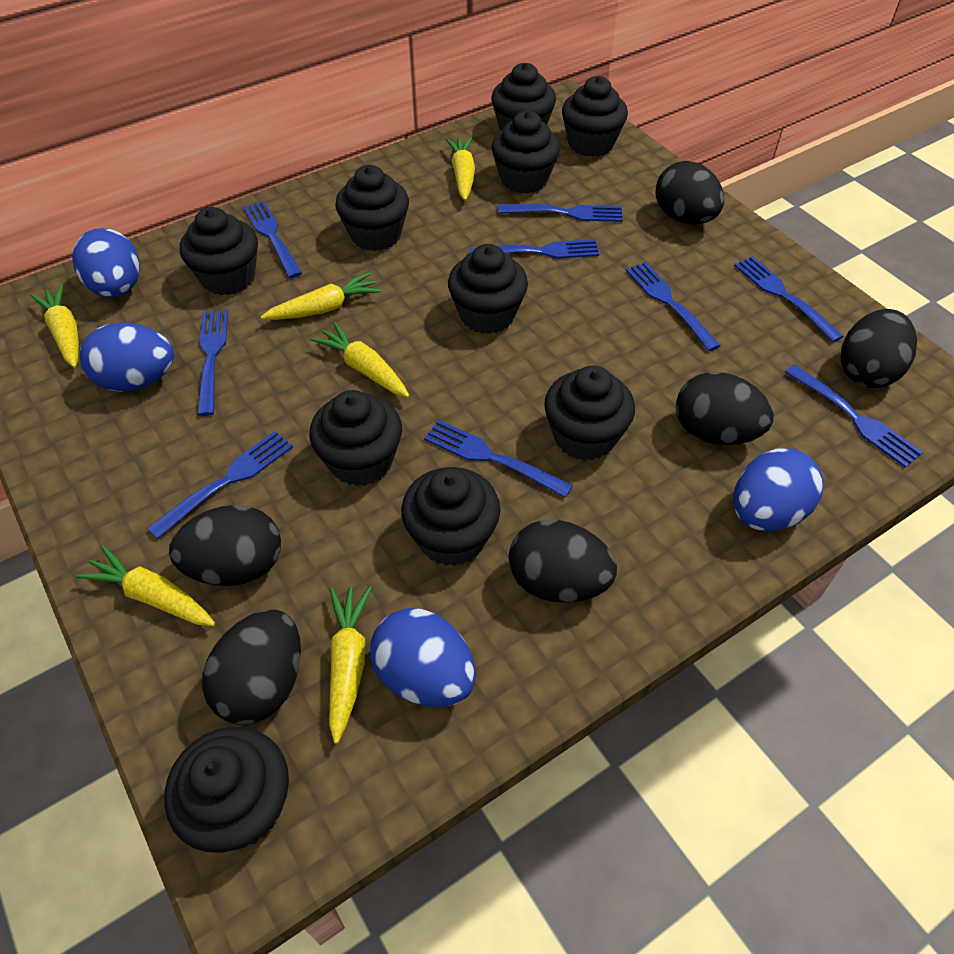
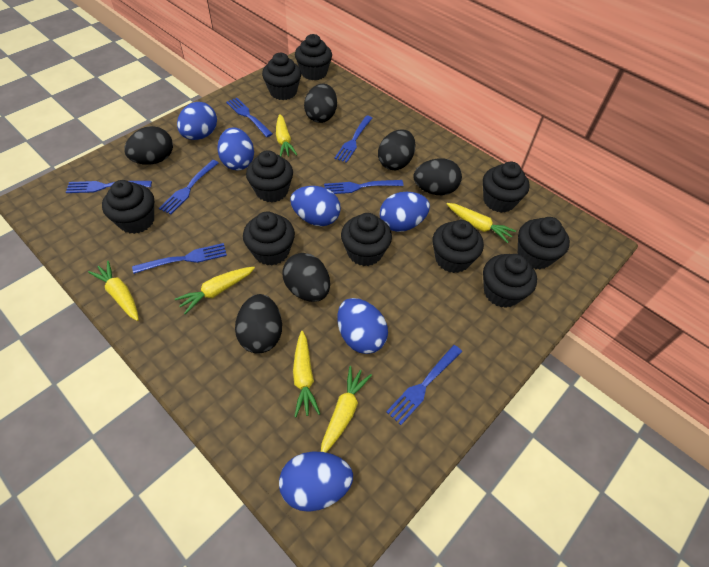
blue egg: [72,228,140,297] [80,323,174,392] [370,608,476,707] [733,448,824,531] = 4 -> [177,102,217,140] [217,127,254,170] [279,451,353,512] [290,186,341,226] [337,298,388,354] [380,192,430,232] = 6
blue fork: [147,431,293,539] [197,310,228,416] [243,201,302,278] [424,420,573,498] [469,239,599,259] [498,204,623,222] [625,262,721,351] [734,256,844,342] [785,365,923,468] = 9 -> [66,181,152,193] [132,243,227,274] [159,160,219,214] [226,98,273,137] [324,180,404,194] [334,116,372,163] [386,345,462,425] = 7

